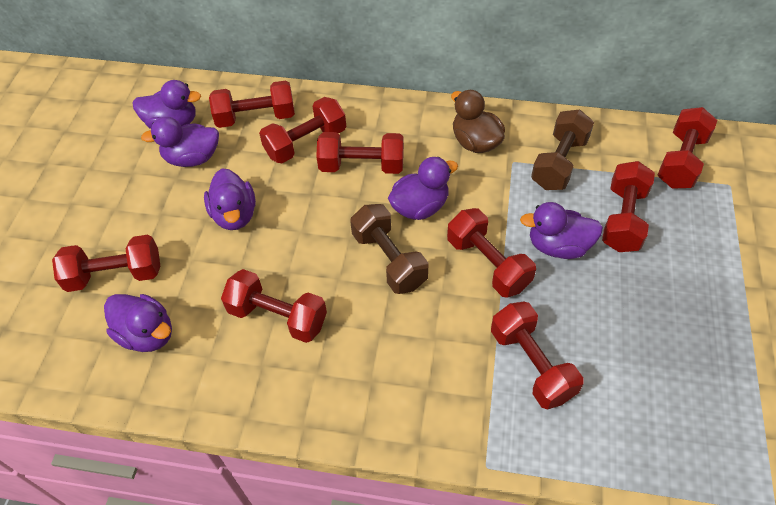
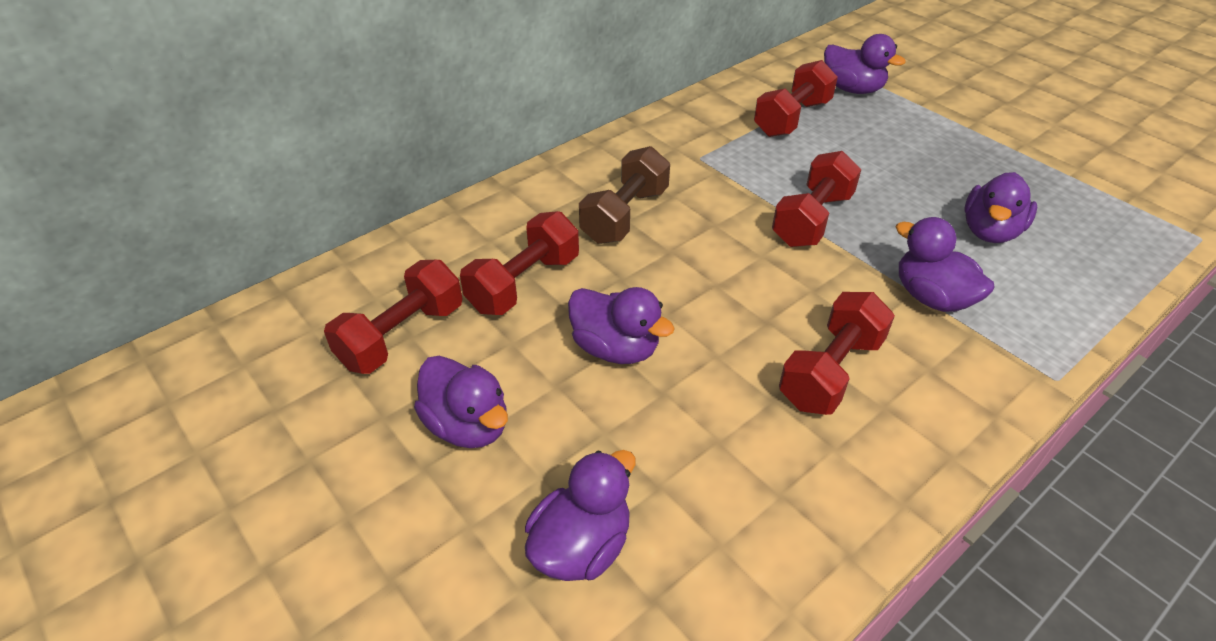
brown duck: [451,90,505,153] = 1 -> none = 0
brown dumbbell: [350,204,428,294] [531,110,594,190] = 2 -> [579,146,670,244] = 1
red dumbbell: [52,235,161,292] [209,81,295,128] [221,269,327,343] [259,97,346,163] [316,132,404,174] [447,208,536,298] [491,302,584,410] [602,161,655,252] [658,107,717,189] = 9 -> [324,260,462,374] [460,211,579,315] [754,60,838,137] [772,151,862,247] [779,292,895,415] = 5

